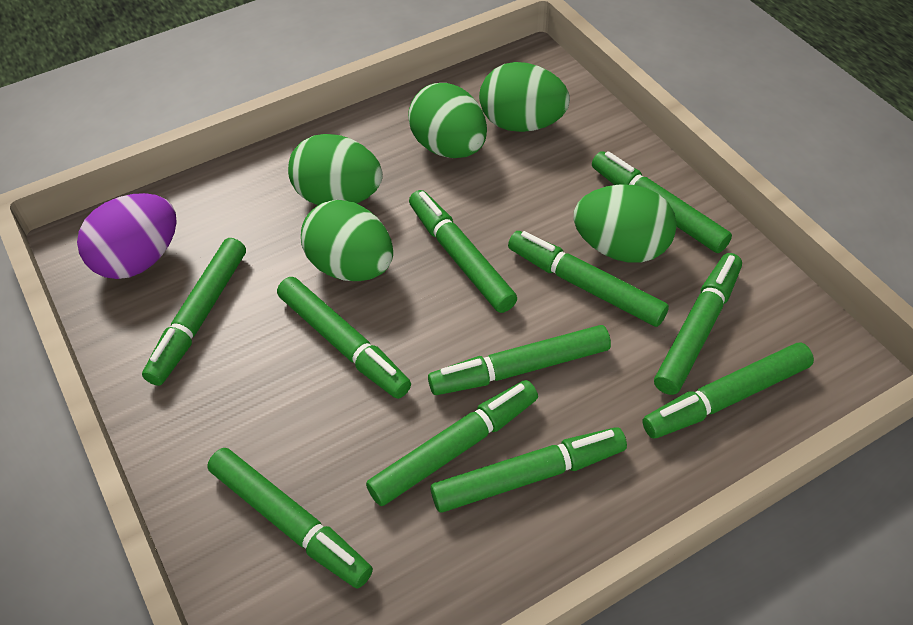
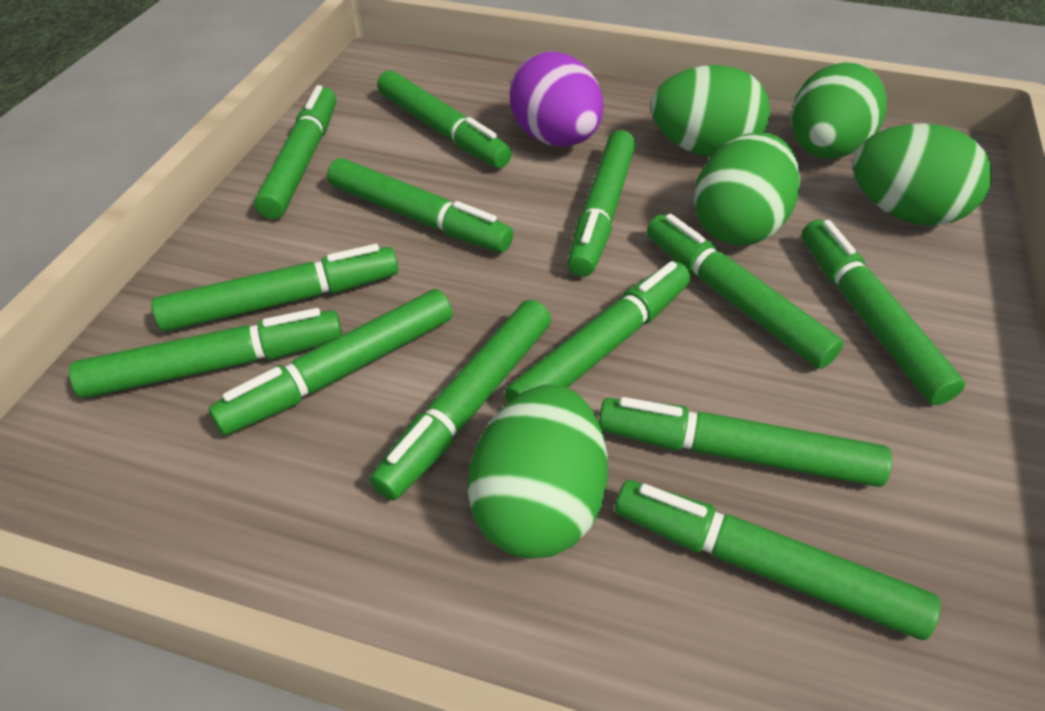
green marker: [142,238,246,386] [207,448,373,588] [277,277,411,399] [366,380,538,506] [409,190,517,313] [428,325,611,395] [431,427,627,513] [508,231,669,327] [592,151,732,253] [642,343,814,438] [654,253,742,395] = 11 -> [69,308,342,398] [151,244,398,332] [209,289,453,436] [254,85,336,219] [327,158,513,252] [370,300,551,501] [377,70,512,168] [505,261,690,403] [567,130,636,277] [599,397,892,487] [615,480,940,640] [647,214,844,369] [802,220,965,405] = 13

